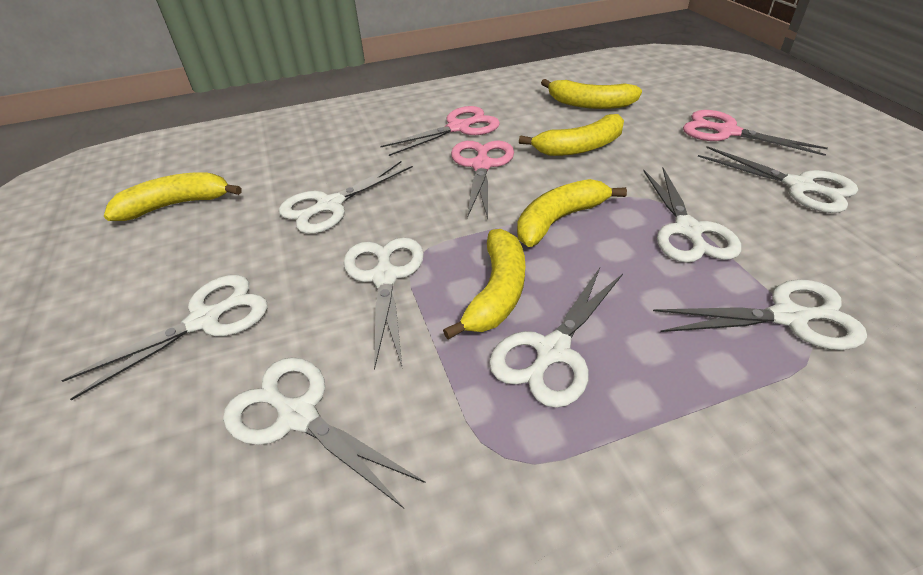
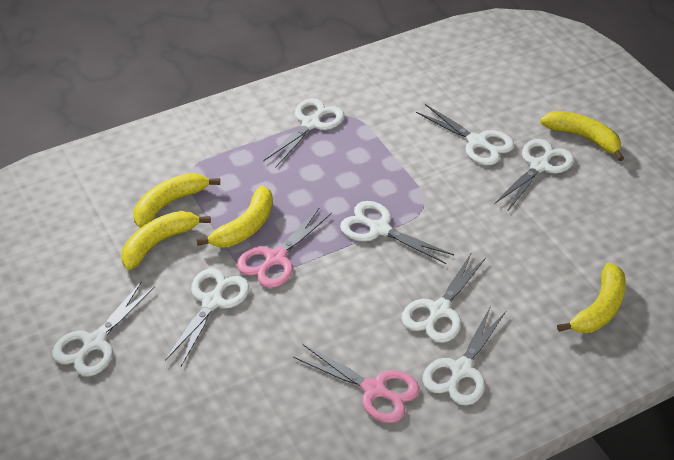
pink scissors: [381,106,500,156] [451,141,514,219] [683,110,828,156] = 3 -> [237,207,332,288] [293,344,420,423] = 2

